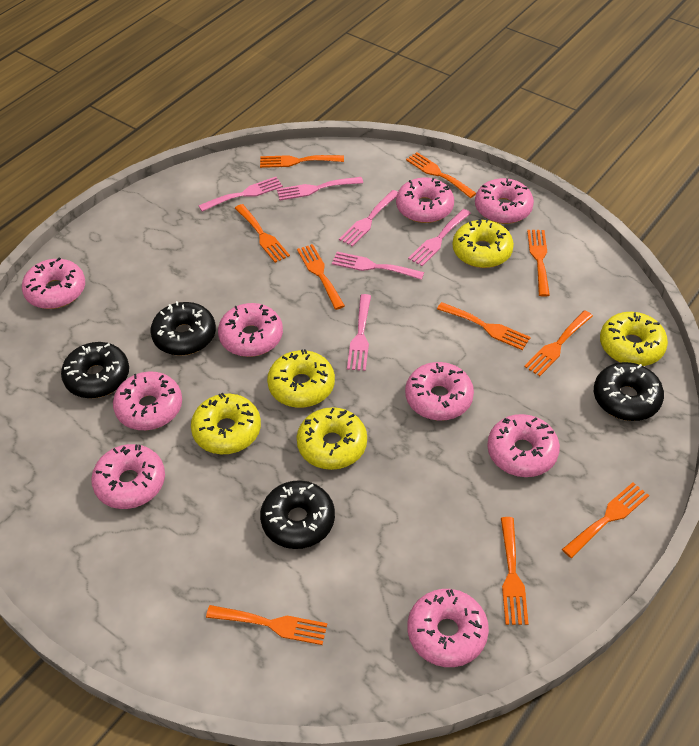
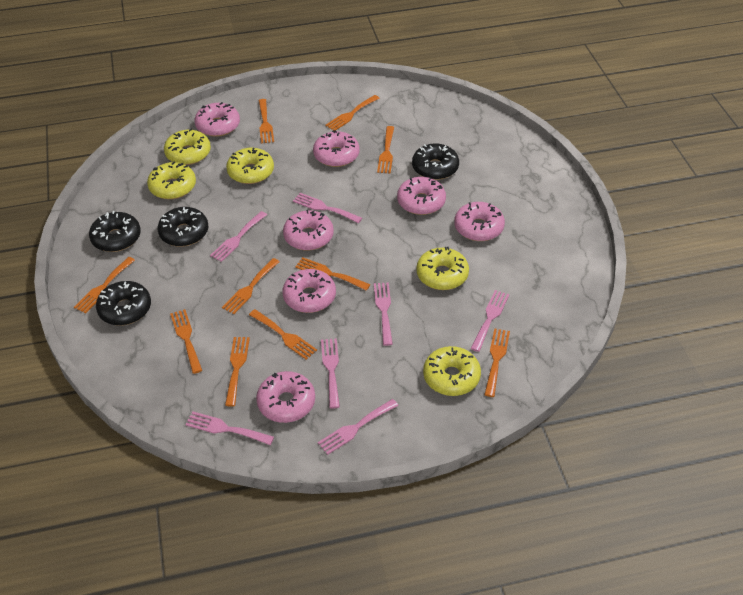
pink donut: [22,258,85,309] [91,444,165,509] [113,372,182,430] [218,303,283,357] [396,177,454,223] [405,362,474,421] [408,589,489,667] [475,178,534,224] [487,414,560,477] = 9 -> [195,102,240,137] [256,371,315,423] [282,269,336,313] [283,210,334,251] [313,130,360,167] [397,177,446,215] [454,202,505,241] = 7
pink fork: [198,177,283,212] [277,177,363,200] [332,252,424,280] [339,190,398,247] [347,294,371,371] [408,209,471,266] = 6 -> [185,411,274,445] [210,211,267,262] [293,193,362,223] [318,399,398,455] [321,338,340,409] [374,282,393,346] [470,290,509,352] = 7

